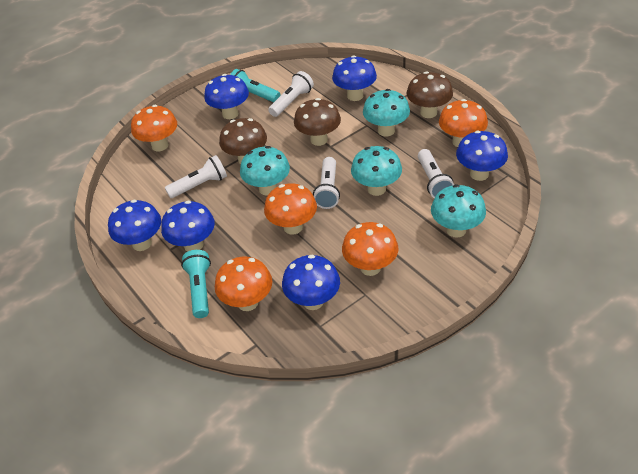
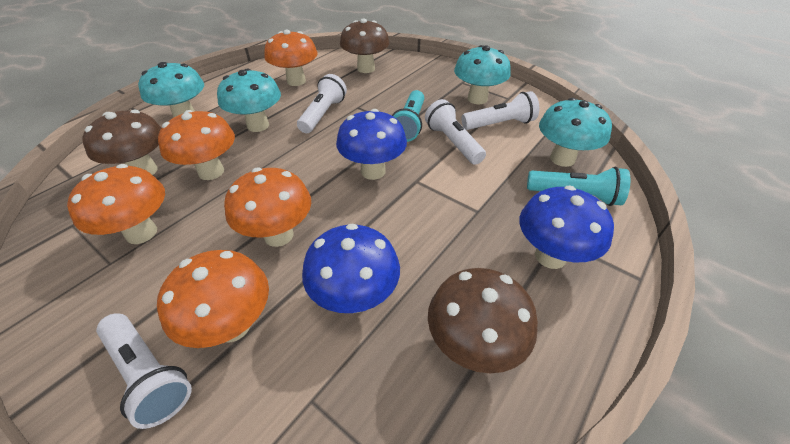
blue mushroom: [108,200,161,251] [161,201,215,252] [204,74,249,119] [282,255,340,310] [332,55,377,101] [456,131,508,181] = 6 -> [302,223,400,313] [336,109,407,180] [520,186,614,269] = 3

